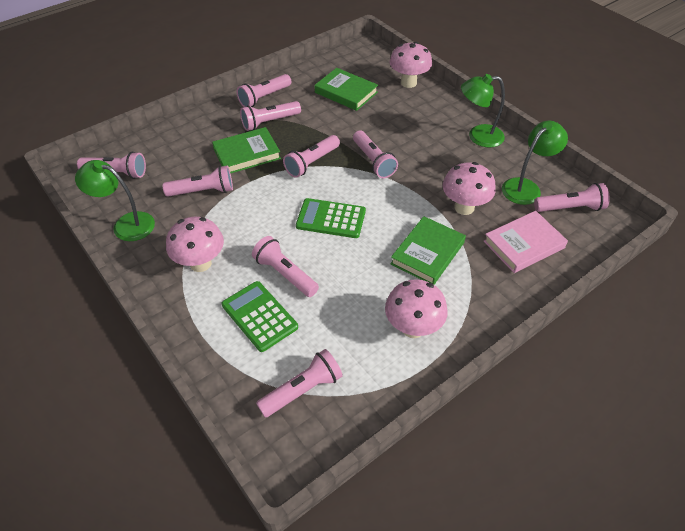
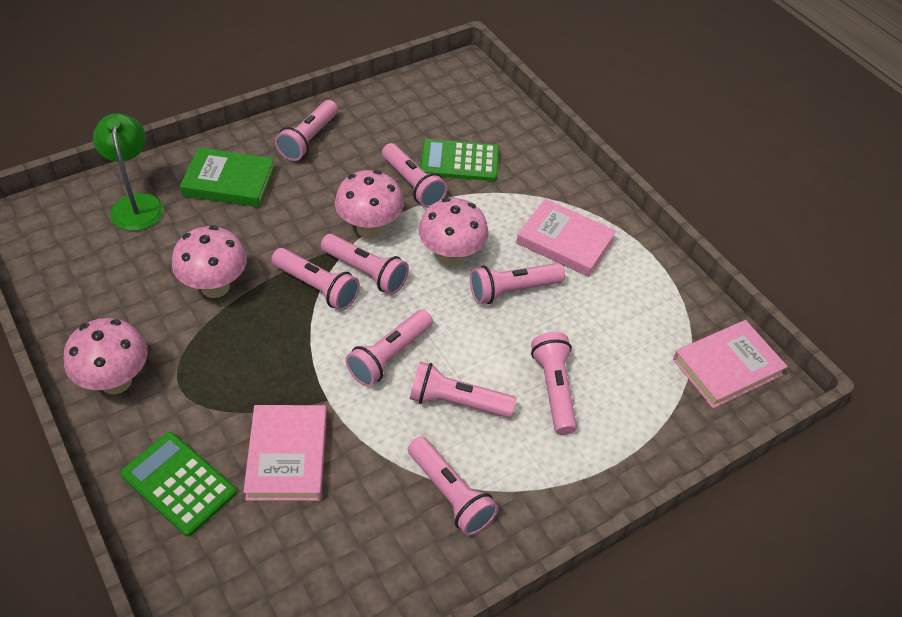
green book: [212,127,281,174] [315,68,378,111] [390,216,466,285] = 3 -> [180,148,275,207] = 1
green lamp: [75,160,155,241] [461,74,505,148] [502,121,568,205] = 3 -> [93,113,164,231] = 1
pink book: [484,211,568,273] = 1 -> [243,405,327,501] [516,199,616,277] [673,320,788,408] = 3

